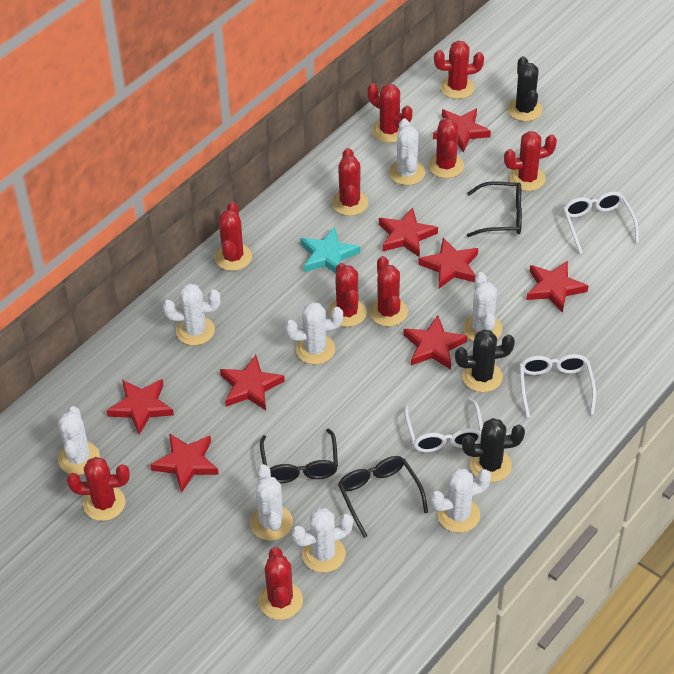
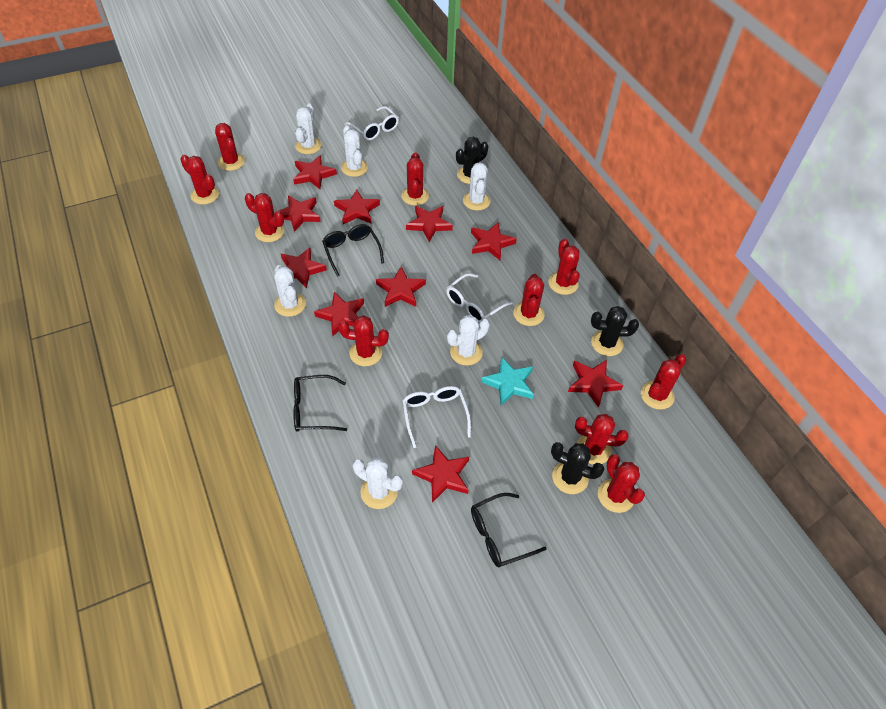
red star: [106,379,174,435] [150,433,219,493] [220,355,285,410] [379,208,438,257] [403,315,467,369] [418,238,478,289] [433,108,491,152] [526,260,588,313] = 8 -> [274,195,321,232] [281,248,327,289] [293,155,337,189] [314,292,364,336] [334,189,380,224] [376,267,426,307] [406,206,453,242] [412,445,469,503] [471,223,517,260] [568,360,623,408] = 10
white cactus: [58,406,100,475] [163,283,220,345] [250,464,293,541] [285,302,343,364] [291,508,353,573] [389,118,425,185] [430,469,491,533] [463,272,502,341] = 8 -> [274,265,306,317] [295,103,321,154] [341,125,368,177] [353,457,403,509] [447,315,490,366] [463,162,490,211] = 6

